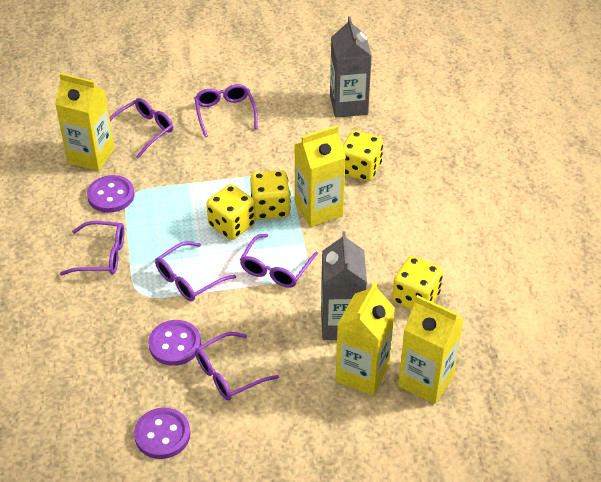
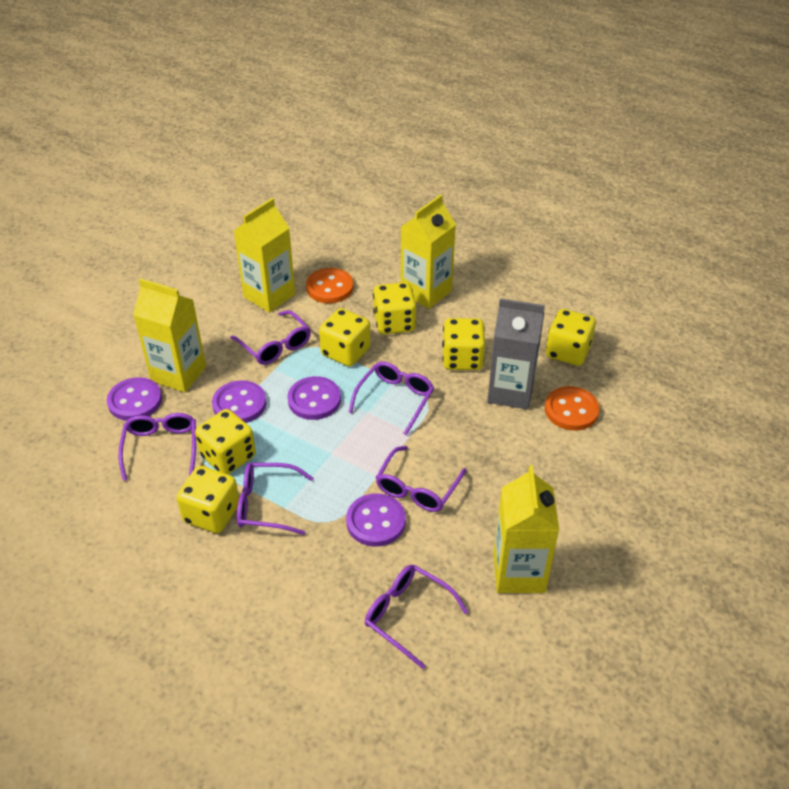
grey carton: [321,231,367,340] [330,16,372,118] = 2 -> [487,298,545,410] = 1
orange button: none = 0 -> [306,268,354,303] [545,386,600,431] = 2
purple button: [87,175,135,213] [134,408,191,459] [148,320,201,366] = 3 -> [107,377,162,421] [212,380,266,423] [287,376,341,420] [346,493,406,546] = 4
yellow dice: [206,184,256,240] [250,170,291,220] [343,130,383,182] [392,256,443,310] = 4 -> [176,466,239,533] [195,409,256,474] [319,308,371,367] [373,282,416,335] [442,318,485,370] [546,309,596,366] = 6

